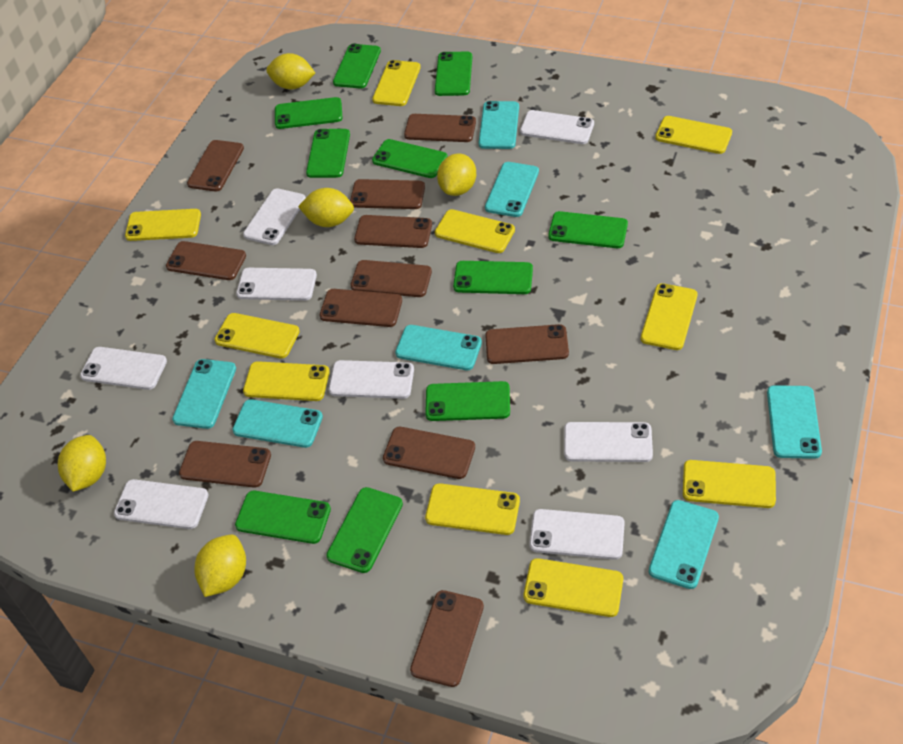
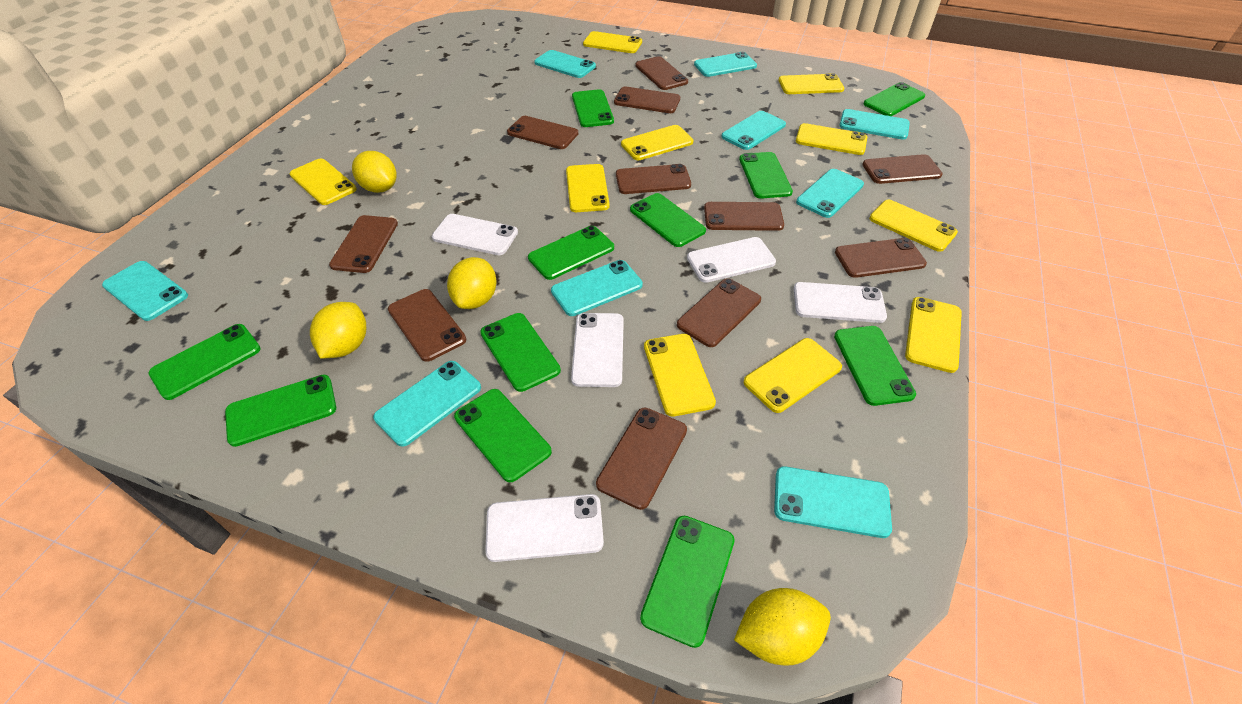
green phone: [235,491,331,544] [275,97,343,129] [306,129,350,178] [326,487,403,573] [333,44,381,88] [372,139,448,178] [425,381,510,421] [435,51,472,96] [453,261,533,294] [548,211,628,248] = 10 -> [148,324,261,400] [225,375,336,447] [454,389,552,482] [480,313,561,392] [528,226,614,280] [572,89,614,127] [630,193,706,247] [640,516,735,648] [739,152,793,199] [834,326,916,406] [864,82,925,116] = 11
turquoise phone: [172,359,236,429] [232,399,323,448] [395,325,482,370] [479,101,519,149] [485,162,539,217] [649,500,719,589] [767,385,822,459] = 7 -> [102,261,188,321] [373,361,481,447] [534,50,596,78] [551,260,643,316] [694,52,757,77] [721,111,786,150] [774,466,892,538] [796,169,864,218] [839,109,910,140] = 9
white phone: [80,347,167,390] [114,479,209,529] [236,268,317,301] [243,188,306,245] [328,360,414,399] [520,110,594,144] [529,509,625,560] [564,422,653,462] = 8 -> [432,214,518,255] [485,494,604,562] [571,313,624,387] [687,237,776,283] [794,282,887,323] = 5
yellow lemon: [58,435,106,492] [194,535,246,597] [266,53,315,89] [298,188,354,227] [437,154,476,196] = 5 -> [310,302,366,358] [352,151,397,193] [447,257,496,309] [734,588,831,665] = 4

